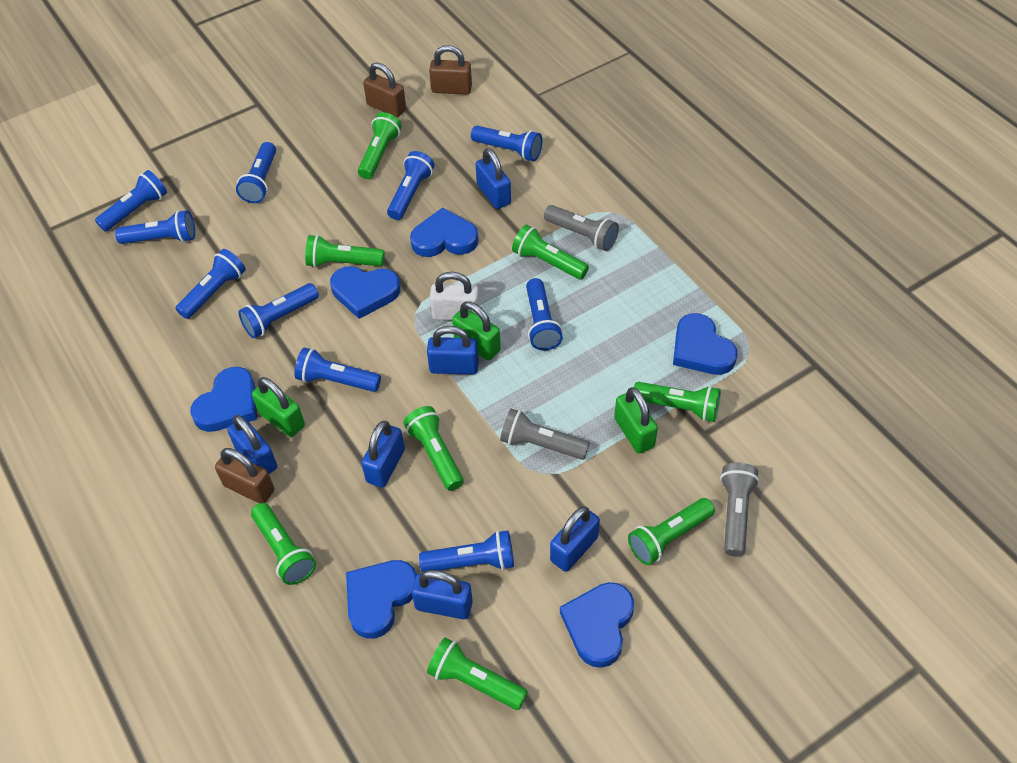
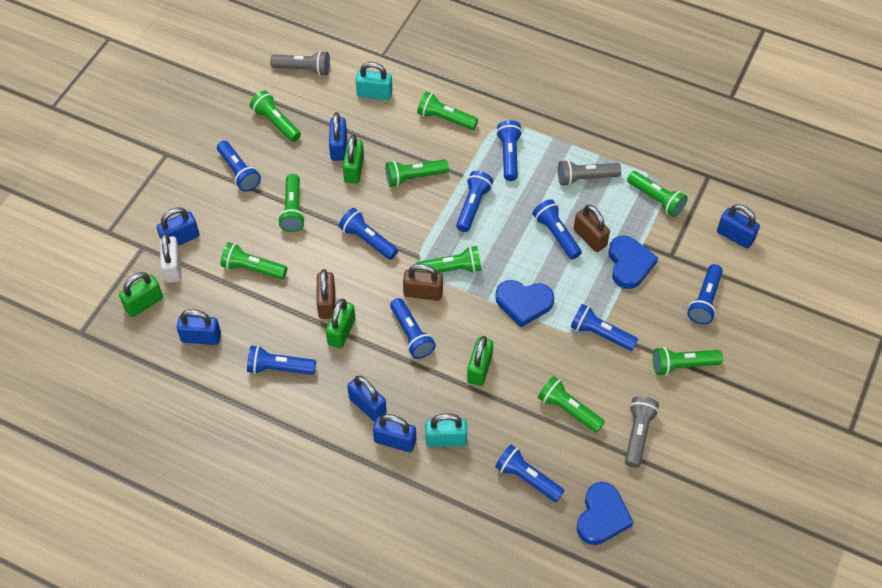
blue heart: [190,367,257,432] [330,266,401,319] [346,560,417,639] [410,208,479,257] [560,582,634,668] [673,313,737,375] = 6 -> [496,280,554,327] [577,482,633,545] [608,235,658,289] = 3
green flashlight: [251,503,316,585] [305,235,385,268] [358,112,402,179] [403,406,464,491] [427,637,528,710] [512,225,589,280] [628,498,715,565] [634,382,721,422] = 8 -> [220,242,287,279] [250,91,301,142] [278,174,305,232] [386,159,449,187] [416,246,482,273] [417,92,478,130] [538,376,605,433] [627,171,688,217] [653,347,723,376] = 9
green padlock: [252,377,305,437] [452,301,501,360] [614,387,658,453] = 3 -> [119,272,163,317] [326,299,355,348] [343,135,364,184] [467,336,493,386] = 4
turquoise padlock: none = 0 -> [356,62,392,100] [425,413,467,447] = 2

